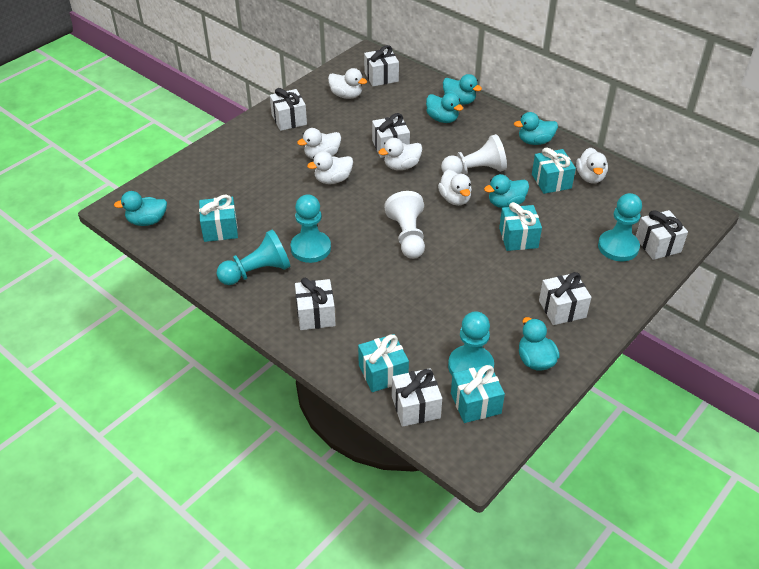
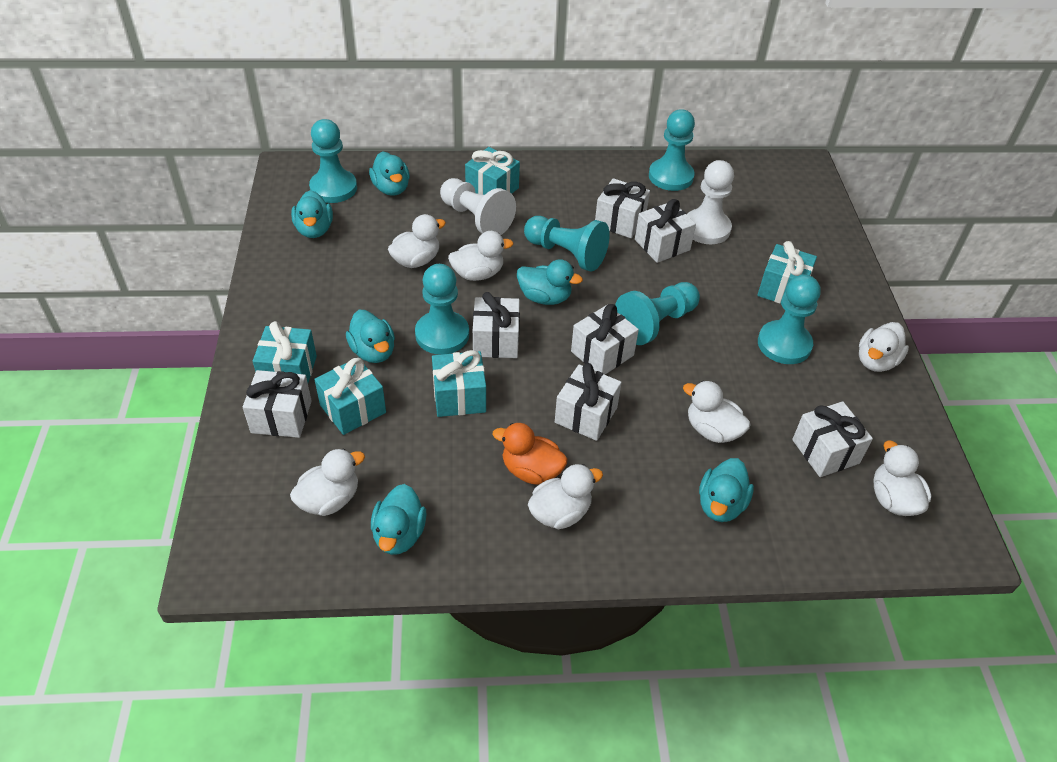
orange duck: none = 0 -> [492,423,568,485] = 1
turquoise pawn: [217,230,290,285] [290,194,331,263] [448,311,494,375] [598,193,642,261] = 4 -> [309,119,357,203] [415,264,469,355] [524,216,610,272] [615,282,700,345] [649,109,695,191] [758,275,821,364] = 6
white duck: [297,128,341,159] [307,151,353,184] [328,68,367,99] [378,138,422,170] [438,169,472,206] [576,147,608,184] = 6 -> [290,448,365,516] [388,214,446,268] [448,231,514,281] [528,464,603,529] [683,381,751,443] [859,322,909,372] [873,440,932,516] = 7

